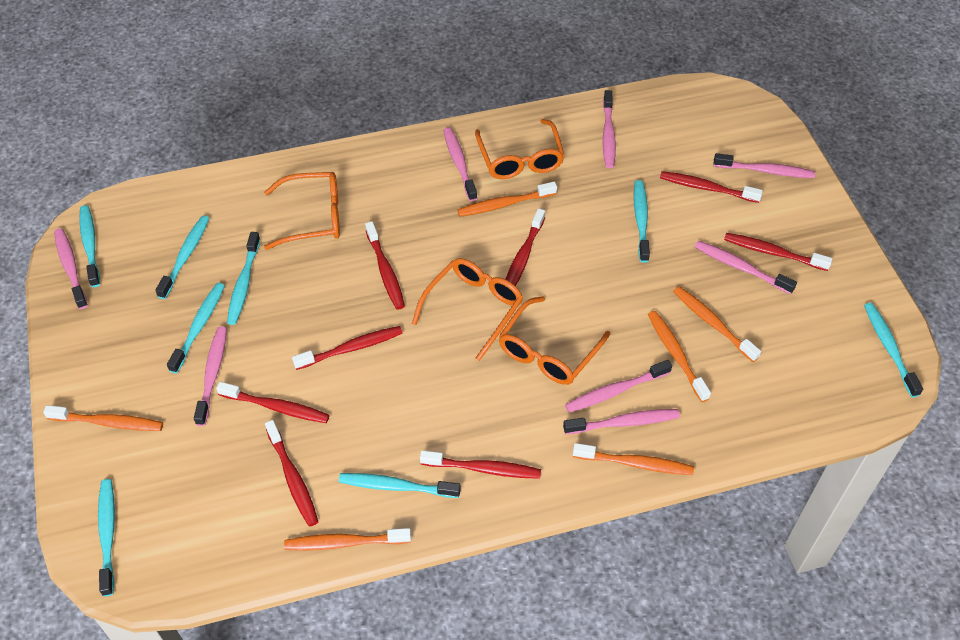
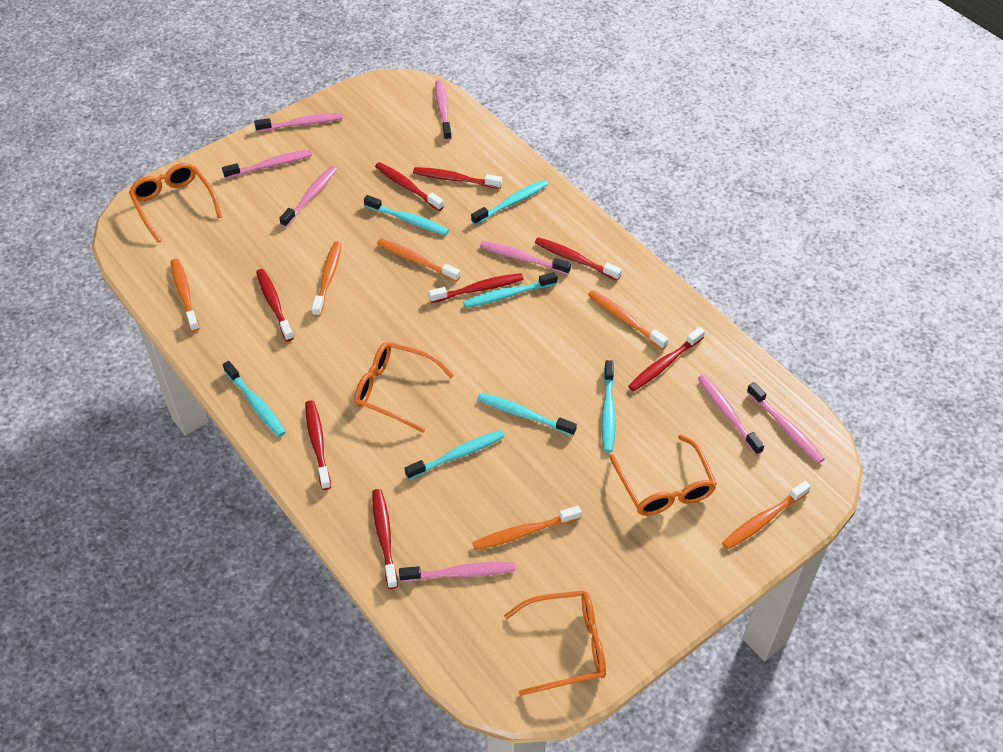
turquoise toothbrush: [79,205,100,287] [98,479,115,596] [155,216,210,299] [167,283,225,373] [227,232,260,325] [339,473,461,498] [634,180,650,263] [864,303,923,397] = 8 -> [223,361,286,437] [364,195,449,236] [405,430,505,480] [463,272,558,308] [471,180,548,225] [477,393,577,436] [601,360,616,453] = 7

